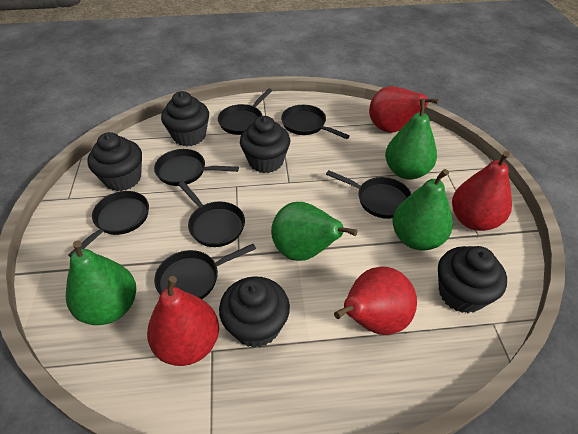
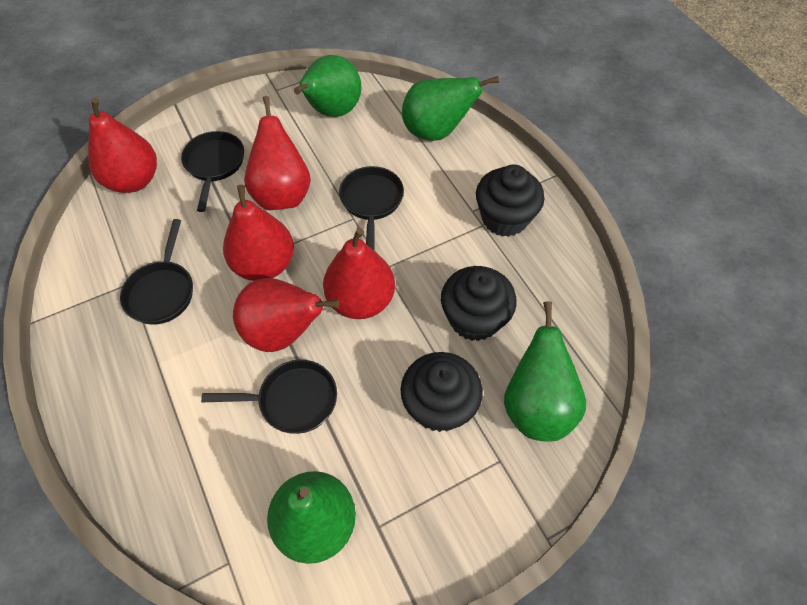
black cupcake: [87,132,142,191] [161,91,209,146] [219,276,290,348] [240,116,290,173] [438,246,507,313] = 5 -> [400,352,483,432] [441,266,517,341] [476,165,544,237] = 3
black pan: [68,191,149,257] [154,149,239,186] [154,244,256,299] [178,181,245,247] [218,88,273,135] [281,105,350,139] [326,170,411,219] = 7 -> [120,219,193,324] [181,131,244,212] [201,360,337,434] [339,166,404,250] = 4
red pear: [147,276,219,366] [334,266,417,335] [369,86,440,133] [452,151,512,231] = 4 -> [88,98,157,193] [223,185,294,281] [233,278,339,352] [244,96,311,210] [323,228,395,319] = 5

